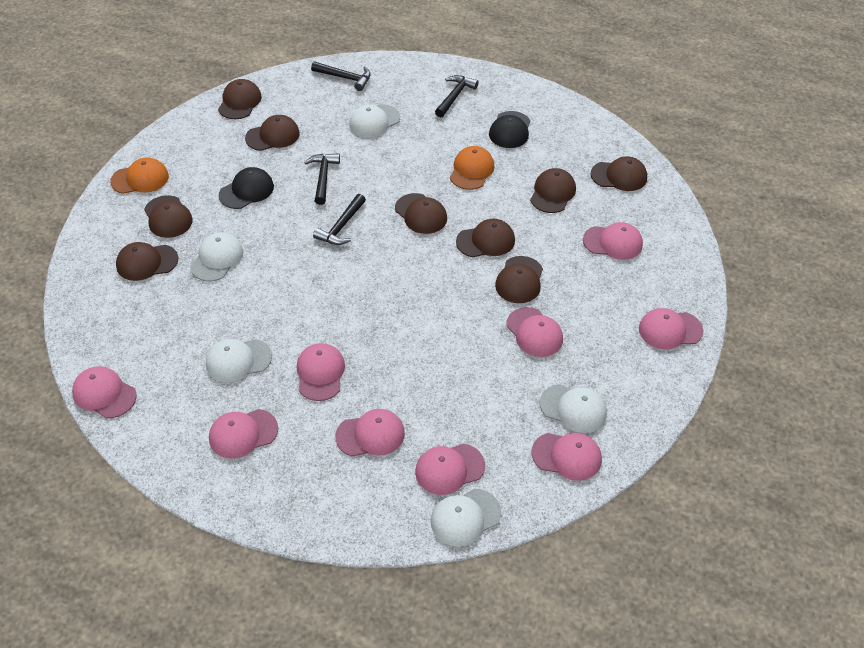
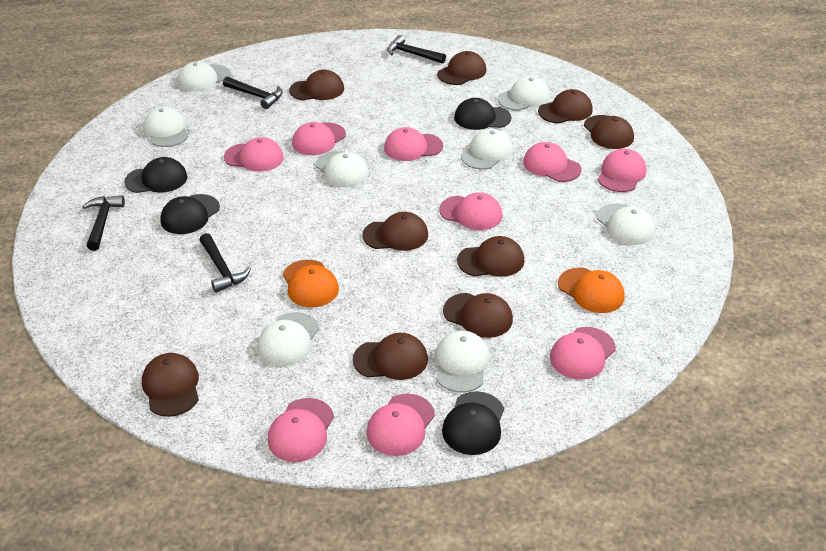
black cap: [219,167,274,209] [489,111,530,148] = 2 -> [124,157,187,193] [160,194,220,234] [442,391,504,455] [454,98,511,130] = 4
white cap: [190,232,244,281] [206,339,272,382] [349,104,400,137] [431,489,501,547] [540,384,607,433] = 5 -> [143,107,188,147] [178,61,231,92] [257,312,319,366] [316,151,369,187] [435,331,490,393] [461,129,513,169] [498,76,550,111] [596,203,655,245] = 8

